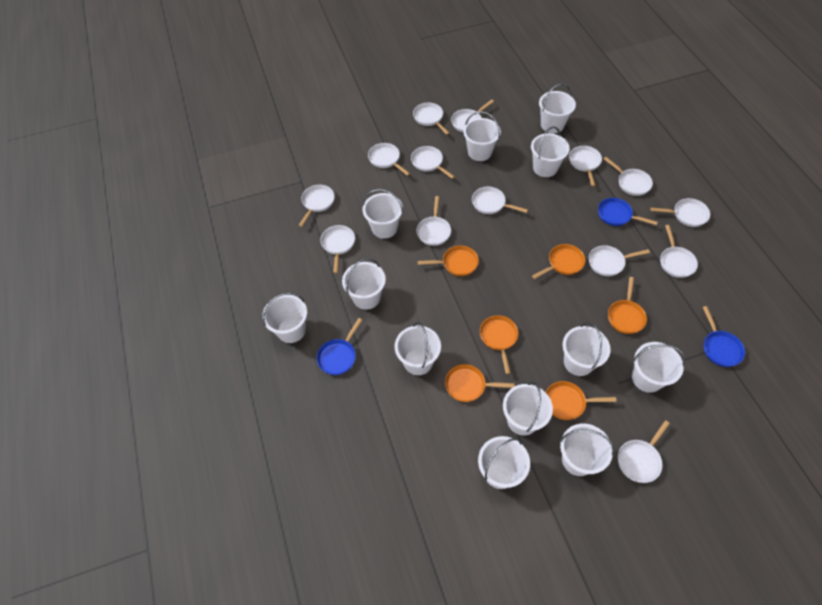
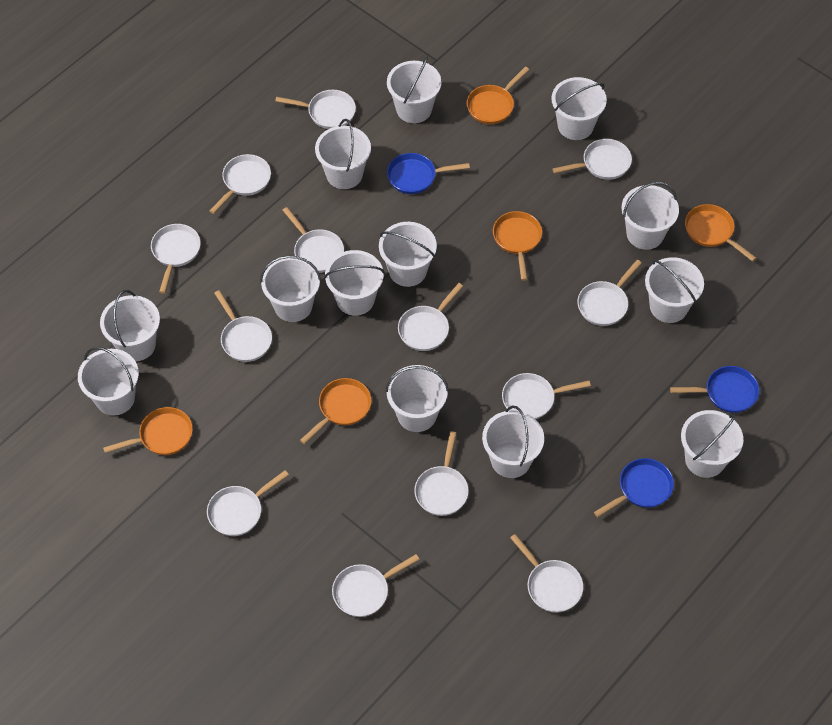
orange pan: [418,245,479,276] [445,364,515,402] [480,315,518,374] [532,244,585,279] [546,381,617,420] [608,277,647,334] = 6 -> [103,407,193,455] [300,378,371,444] [467,67,529,124] [493,211,542,281] [685,204,756,262] = 5
white bucket: [262,293,307,343] [342,258,386,310] [363,189,403,239] [395,322,441,375] [463,111,501,161] [478,436,530,489] [503,382,553,436] [531,126,570,177] [539,84,576,133] [560,423,615,476] [563,322,611,376] [632,342,685,393] = 12 -> [78,347,139,416] [100,290,160,361] [260,256,321,322] [315,119,371,189] [324,250,385,316] [379,222,437,287] [385,365,449,432] [387,57,441,123] [482,406,544,478] [551,77,607,140] [621,182,679,250] [645,257,704,323] [681,410,743,478] = 13
white pan: [298,185,335,227] [320,225,355,273] [368,143,410,176] [411,146,455,179] [413,103,449,135] [417,196,451,246] [451,99,494,132] [472,187,528,214] [569,146,602,186] [589,245,650,277] [604,157,653,196] [618,420,670,483] [650,198,710,227] [660,225,698,278] = 14 -> [151,224,201,294] [207,470,289,536] [210,154,271,214] [214,290,272,362] [275,90,356,129] [282,207,344,273] [332,554,420,617] [398,283,463,351] [414,431,469,516] [502,373,591,419] [510,534,583,613] [552,139,632,180] [577,260,642,326] = 13

